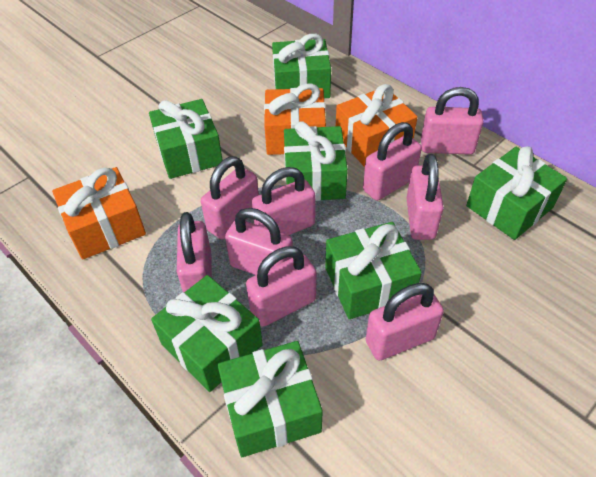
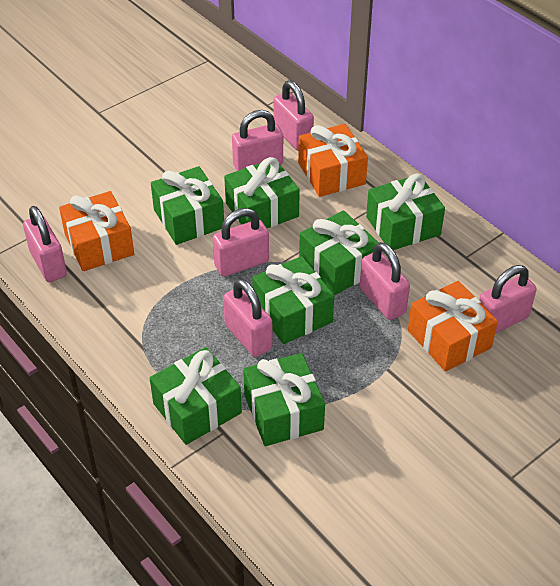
pink padlock: [177,212,212,292] [201,156,259,239] [225,208,293,275] [246,246,317,327] [252,167,316,235] [363,122,422,201] [366,283,444,360] [407,154,444,240] [421,87,484,155] = 9 -> [23,206,67,282] [213,208,269,277] [223,279,273,357] [232,110,283,171] [273,80,314,151] [360,242,410,320] [479,265,537,334] = 7

